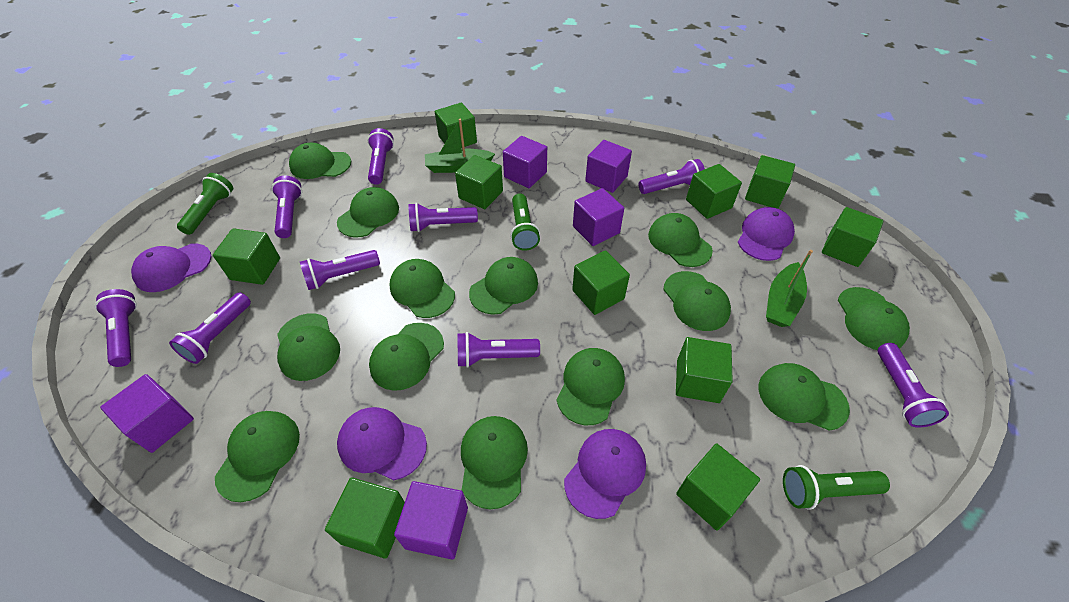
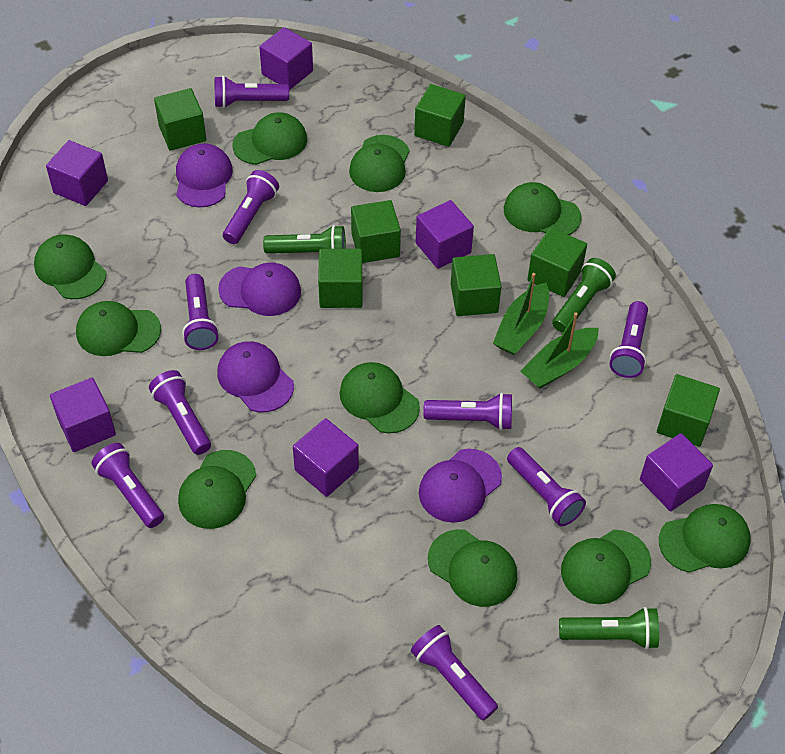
green cap: [215,411,300,502] [277,313,340,381] [289,143,351,179] [337,187,399,238] [369,323,444,391] [389,259,455,318] [461,416,528,509] [469,257,538,315] [557,348,625,425] [648,213,713,267] [664,271,731,331] [758,363,850,431] [838,287,910,350] = 13 -> [34,234,106,299] [76,301,161,356] [178,450,256,529] [232,112,307,165] [340,362,420,433] [349,135,410,192] [428,529,517,607] [504,182,581,235] [561,530,651,604] [659,504,751,573] = 10
green cube: [213,228,280,285] [325,477,405,559] [435,103,477,148] [455,155,503,209] [572,250,630,315] [676,337,733,403] [676,444,760,531] [686,164,742,219] [745,155,795,209] [822,207,884,267] = 10 -> [154,88,206,151] [318,249,362,308] [351,200,401,263] [414,84,466,147] [451,254,502,316] [527,227,587,297] [657,374,720,447] = 7
purple cube: [100,374,194,453] [394,481,468,560] [503,136,547,188] [573,188,624,246] [585,140,632,193] = 5 -> [46,140,108,206] [50,378,116,452] [259,27,313,90] [293,418,359,497] [416,200,474,269] [640,433,713,511] = 6

